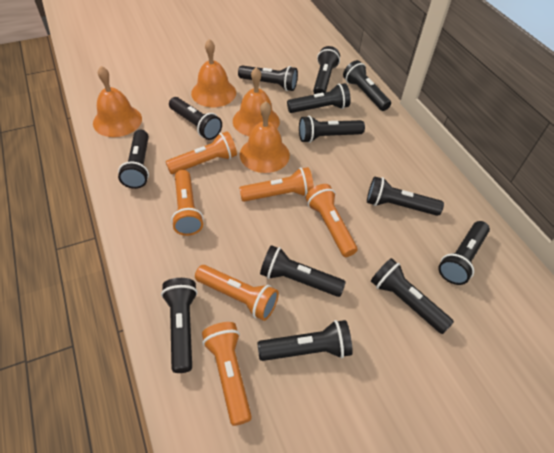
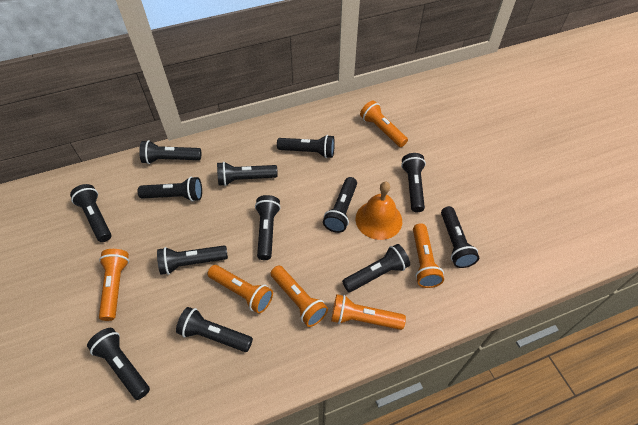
orange bell: [93,66,142,137] [191,39,236,107] [233,67,280,136] [240,101,290,173] = 4 -> [356,182,402,240] = 1

